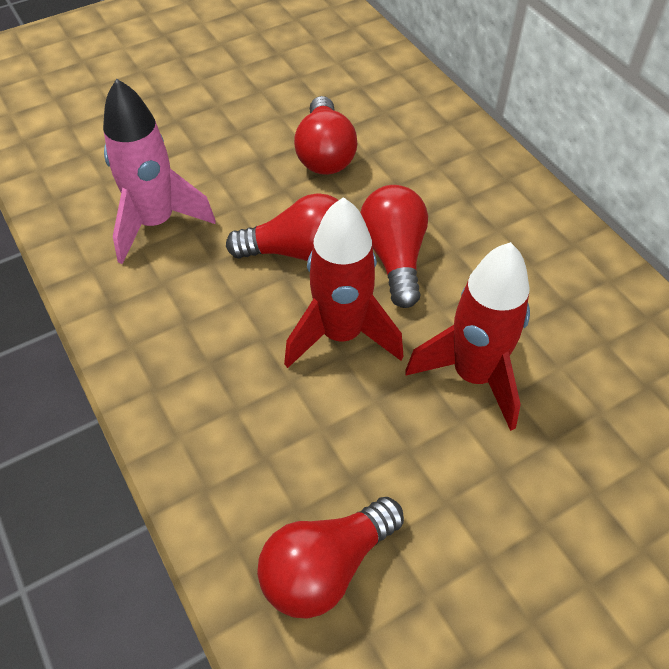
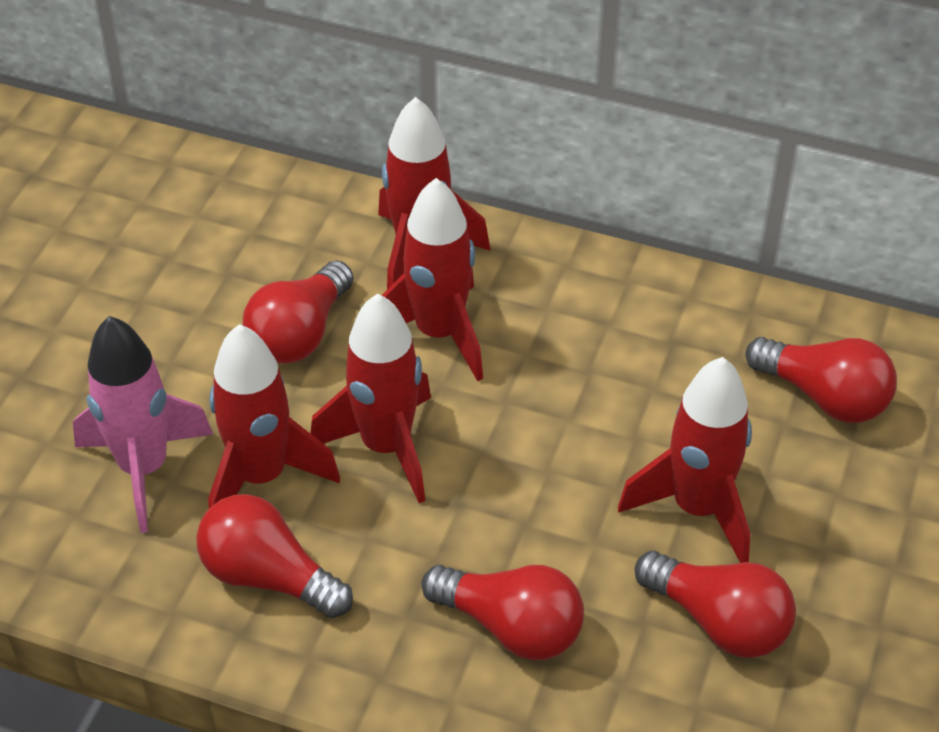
red light bulb: [226,193,338,261] [257,497,404,619] [294,96,357,175] [360,185,428,308] = 4 -> [196,494,353,618] [243,260,354,364] [421,565,584,660] [635,551,796,658] [745,337,897,423] = 5
red rocket: [284,197,403,368] [405,242,530,431] = 2 -> [208,324,340,508] [310,294,431,503] [378,97,491,289] [381,178,483,381] [618,357,752,563] = 5

